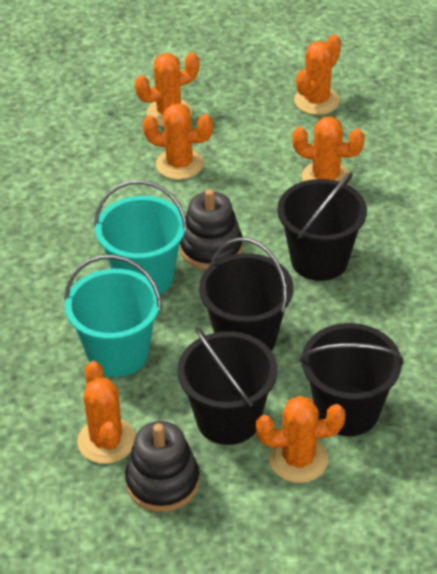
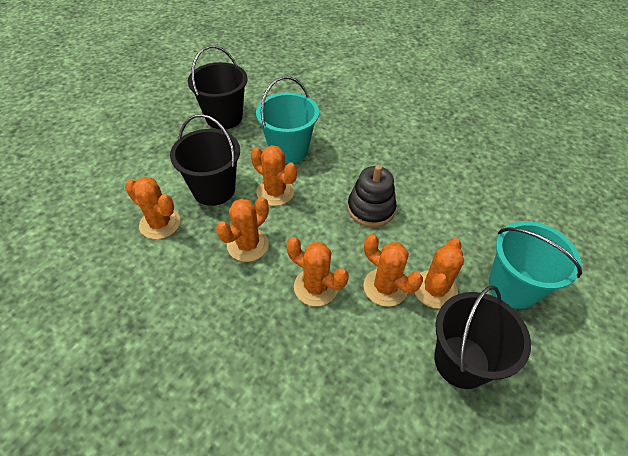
black bucket: [177,327,277,445] [199,238,293,351] [277,172,367,281] [300,323,404,436] = 4 -> [170,114,240,206] [188,46,247,130] [434,285,531,389] = 3
black stacking toy: [125,421,199,512] [180,189,243,270] = 2 -> [347,165,396,227] = 1

